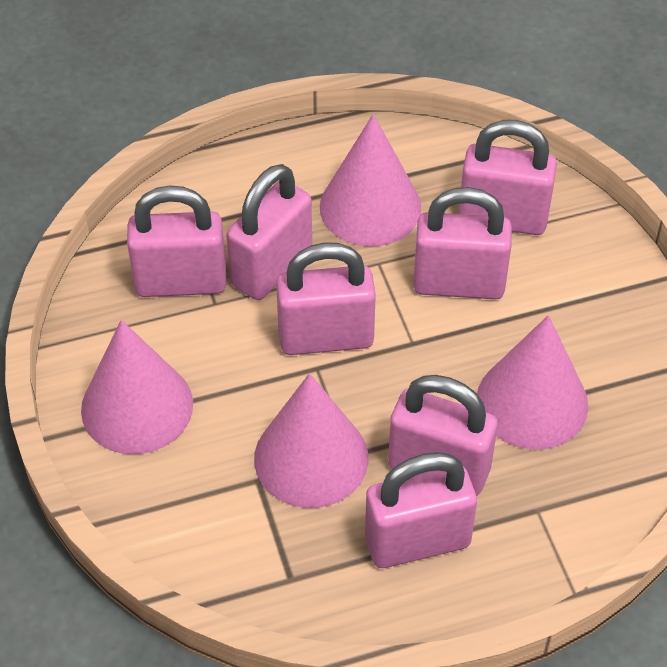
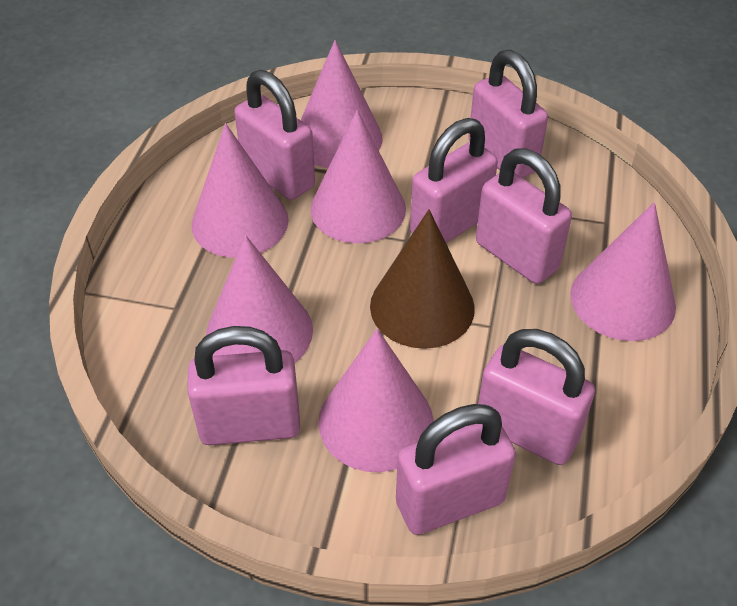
brown cone: none = 0 -> [370,209,475,349] = 1
pink cone: [81,320,193,454] [254,373,368,508] [320,114,421,247] [477,315,588,450] = 4 -> [192,123,289,258] [206,235,313,363] [301,40,383,168] [311,110,406,243] [318,329,434,472] [570,202,676,341] = 6

